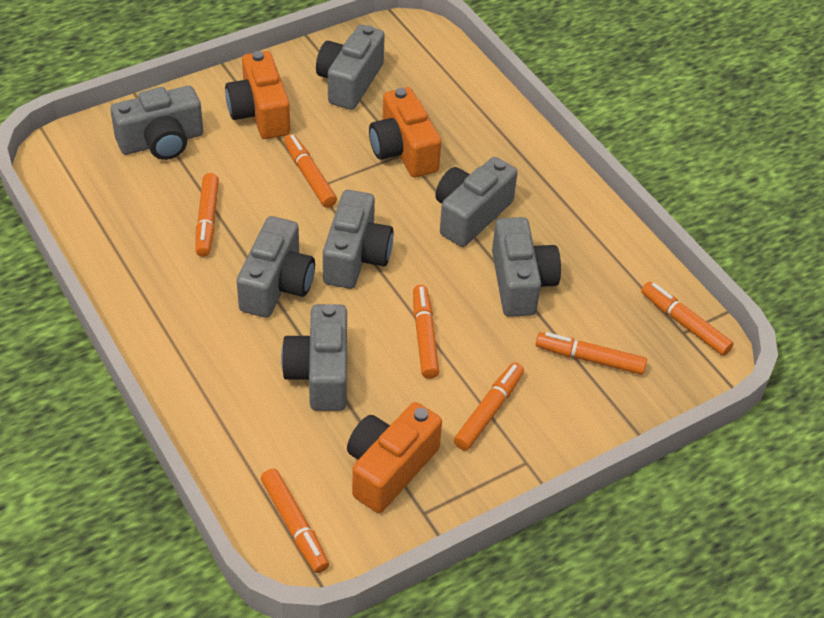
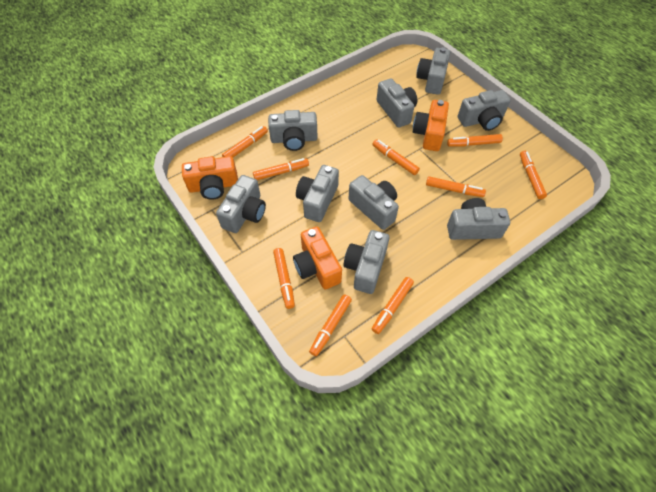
grey camera: [110,86,203,160] [237,216,315,318] [281,304,347,411] [316,25,385,110] [323,190,393,289] [435,157,518,247] [492,217,561,317] = 7 -> [216,175,266,233] [268,110,317,151] [296,165,339,222] [344,230,389,294] [348,175,399,230] [377,78,417,128] [416,47,450,95] [447,198,510,240] [458,90,511,131] = 9
orange marker: [195,173,219,257] [261,469,329,573] [284,134,337,208] [413,285,439,379] [454,362,524,451] [536,332,647,375] [641,282,734,356] = 7 -> [222,126,268,157] [253,158,309,180] [273,248,295,309] [309,294,352,356] [372,139,420,175] [372,277,414,334] [426,176,486,197] [447,134,503,147] [520,151,547,199] = 9

